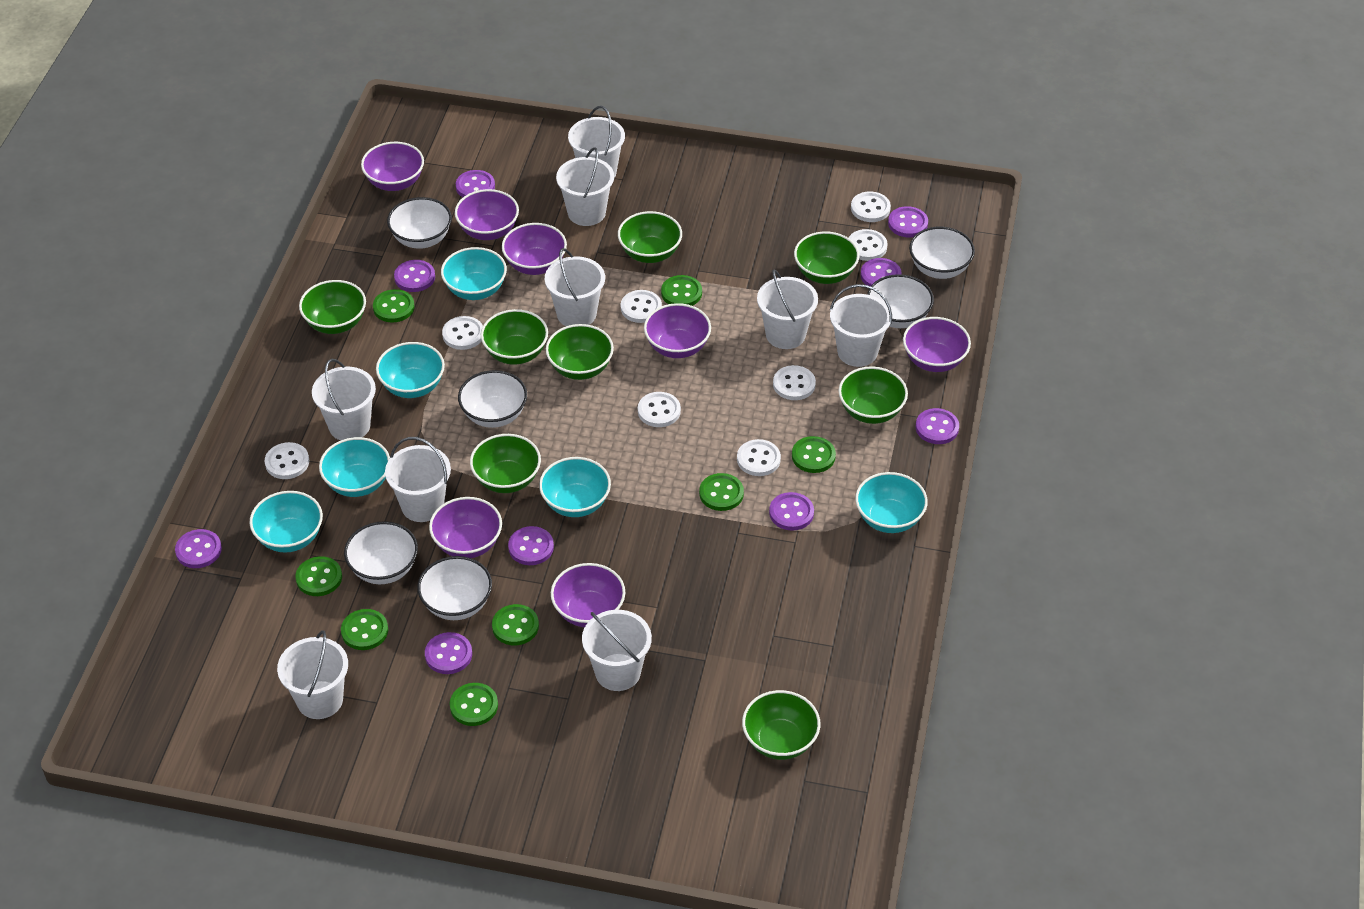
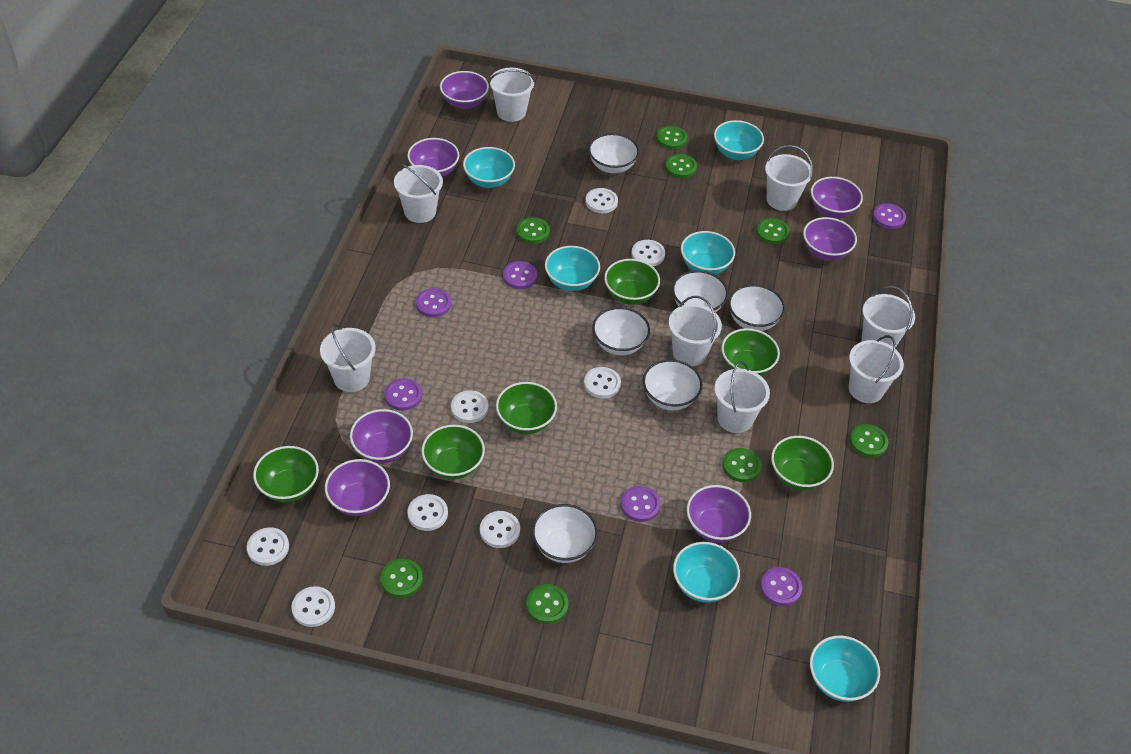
green bowl: [299,280,366,334] [470,434,541,493] [481,309,548,365] [546,324,614,380] [618,211,682,263] [742,690,821,760] [794,232,859,284] [838,367,908,424] = 8 -> [253,446,319,502] [421,425,485,480] [496,382,557,434] [604,259,660,305] [721,328,780,376] [771,436,834,490] = 6
purple button: [175,529,222,568] [394,260,435,292] [425,632,472,674] [456,170,495,197] [508,526,554,565] [769,492,814,531] [861,258,902,286] [888,206,928,238] [916,408,959,444] = 9 -> [384,378,422,411] [416,288,451,317] [503,261,537,289] [621,486,661,522] [760,567,802,606] [873,203,906,229] = 6
white bucket: [277,630,348,719] [312,359,376,440] [385,437,451,522] [545,248,605,326] [556,147,614,226] [568,106,625,178] [582,610,652,691] [757,269,818,349] [830,284,892,367] = 9 -> [320,324,376,392] [394,164,443,223] [489,68,535,122] [669,296,722,366] [714,361,770,433] [765,145,813,211] [849,335,904,403] [862,286,915,347] = 8

